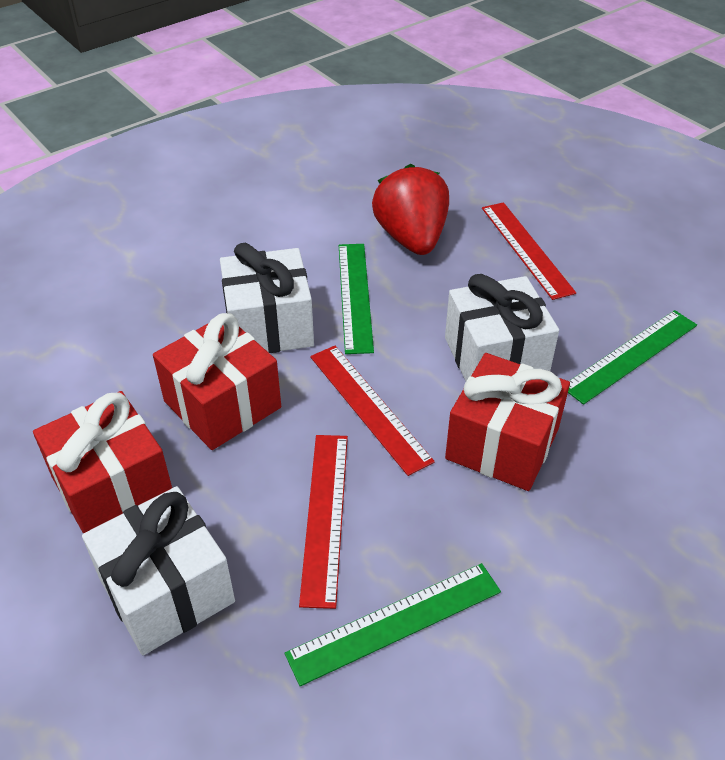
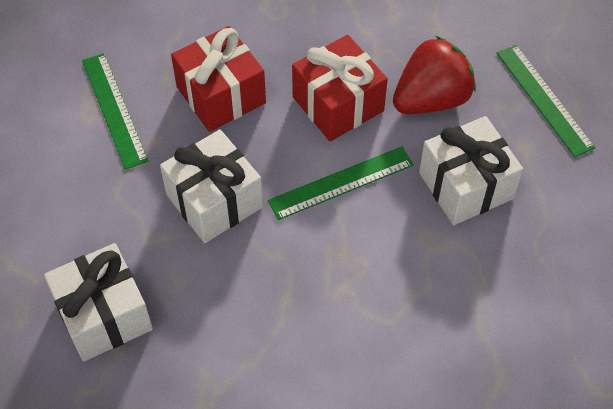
red gift: [33,391,172,534] [153,313,281,450] [445,353,570,491] = 3 -> [171,26,266,132] [292,35,388,141] = 2
red ruler: [299,435,348,609] [310,346,435,476] [482,202,576,300] = 3 -> none = 0

